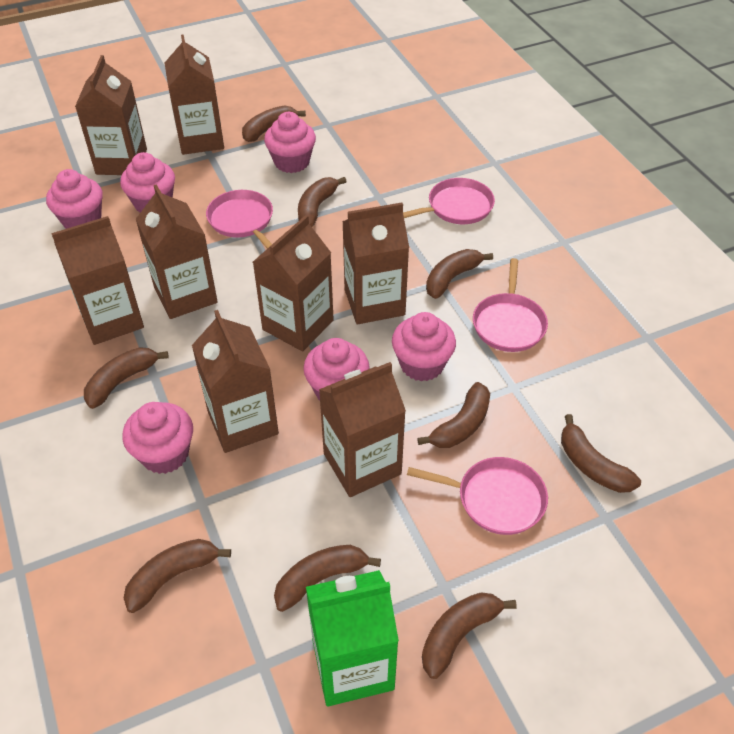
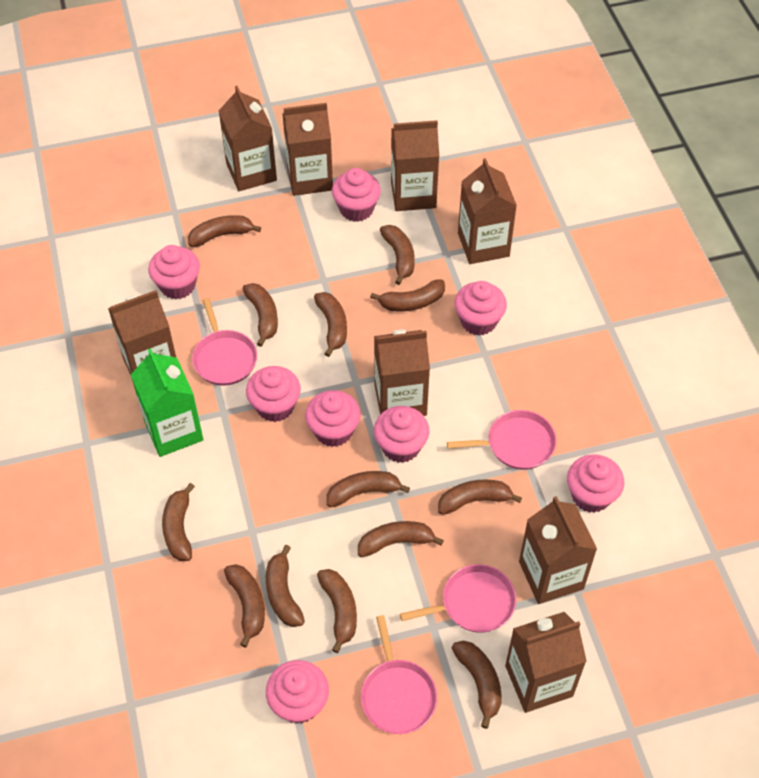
brown banana: [84,347,169,409] [124,539,231,613] [242,105,306,142] [274,545,381,612] [298,177,347,227] [417,382,490,448] [422,592,517,679] [426,249,493,299] [561,414,641,493] = 9 -> [162,483,195,561] [188,215,261,247] [224,564,265,648] [243,283,278,347] [266,545,305,627] [314,292,347,357] [317,569,357,653] [327,471,410,507] [358,521,444,557] [370,279,445,311] [380,225,415,285] [438,479,522,515] [452,641,501,729] = 13
pink cupcake: [46,169,103,229] [120,152,175,213] [122,402,193,474] [264,112,316,173] [303,338,370,400] [392,312,456,381] = 6 -> [148,245,200,299] [246,366,301,422] [266,660,329,724] [305,390,361,447] [332,168,381,222] [374,406,429,463] [454,281,507,336] [567,454,624,513] = 8

